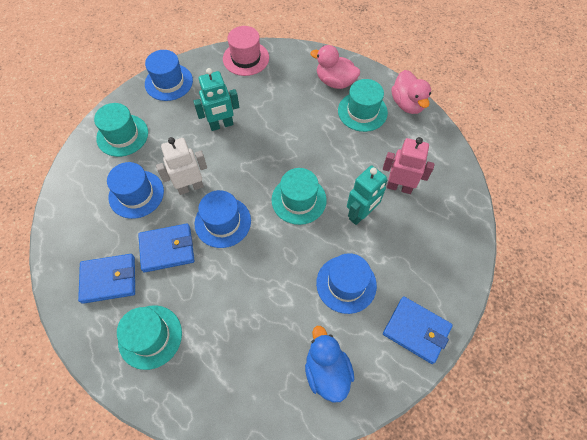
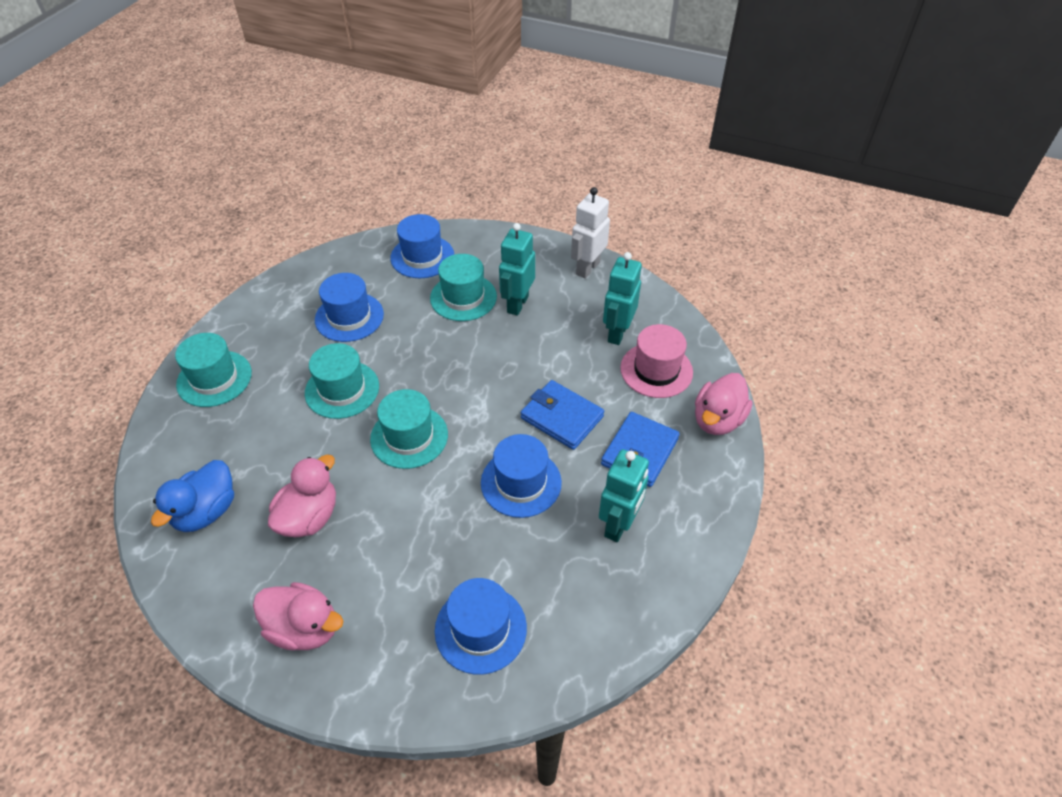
blue wallet: [78,254,135,304] [138,223,195,272] [383,297,453,364] = 3 -> [521,380,604,450] [601,412,680,487] = 2
pink duck: [310,45,360,89] [391,70,431,114] = 2 -> [253,582,343,651] [268,455,336,537] [695,373,753,435] = 3
pink robot: [383,137,435,194] = 1 -> none = 0
turquoise robot: [193,68,239,131] [347,165,388,225] = 2 -> [499,223,535,316] [599,449,649,542] [603,252,642,345] = 3

